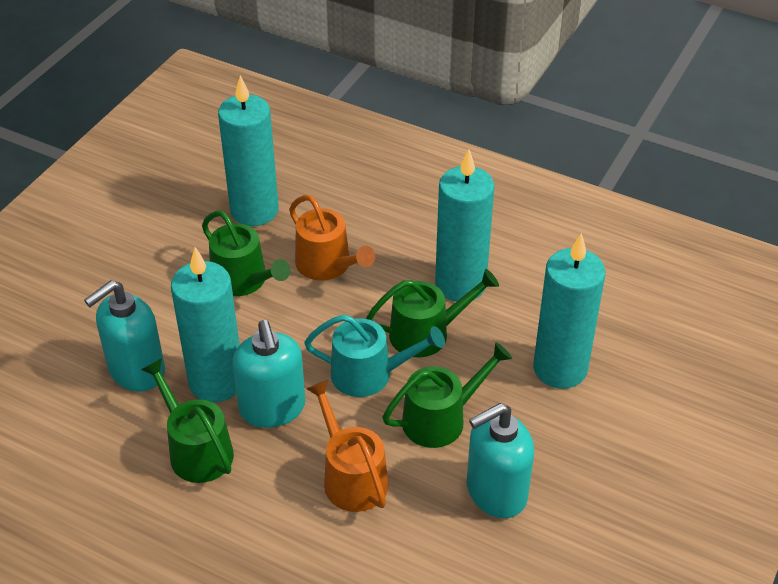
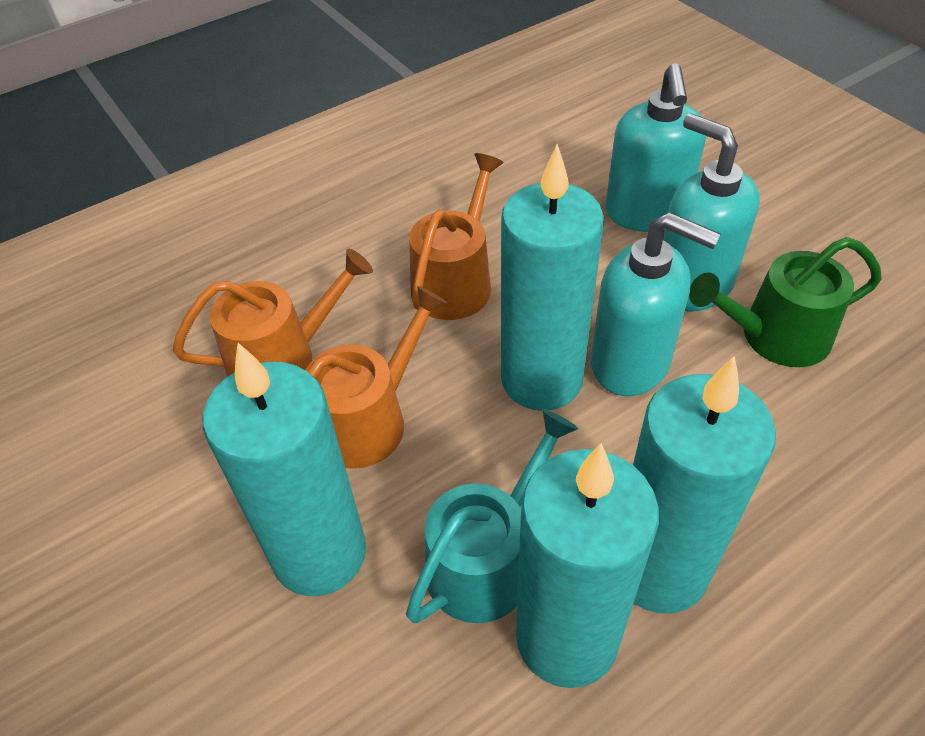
green watering can: [141,358,234,483] [202,211,290,296] [366,269,499,357] [382,342,512,448] = 4 -> [689,237,882,367] = 1
orange watering can: [289,195,375,281] [306,380,389,512] = 2 -> [173,249,373,377] [306,286,448,469] [409,153,504,320] = 3

